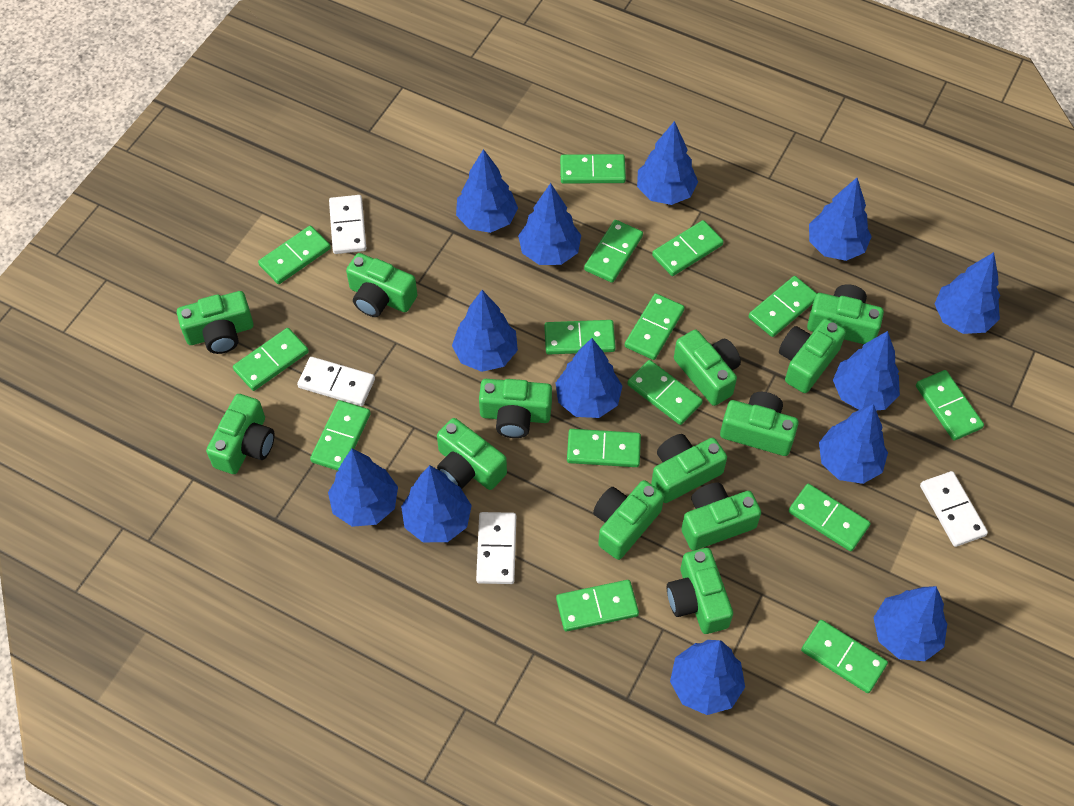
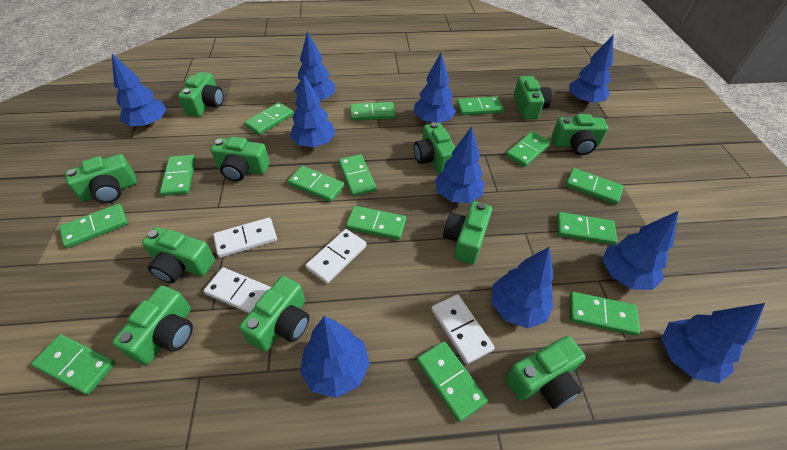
blue tree: [328,449,398,527] [401,465,472,542] [452,290,518,372] [456,149,518,233] [518,183,581,265] [555,338,622,418] [637,121,698,205] [670,640,745,715] [809,178,872,261] [819,404,888,484] [833,331,900,410] [873,586,947,661] [935,252,1000,334] = 13 -> [112,54,166,127] [290,73,335,147] [295,31,335,102] [300,316,370,398] [414,53,456,123] [435,126,485,203] [492,247,554,328] [569,35,613,104] [603,211,678,290] [662,303,765,383] = 10
green camera: [177,291,254,354] [206,394,275,474] [346,253,417,317] [437,418,507,490] [479,379,552,438] [593,480,664,560] [651,434,727,503] [667,548,733,634] [674,330,741,406] [681,483,761,551] [720,392,799,456] [779,318,846,393] [807,285,884,344] = 13 -> [65,154,137,203] [112,286,193,365] [142,227,215,283] [178,72,224,117] [211,137,270,182] [239,276,309,352] [414,122,456,174] [443,201,492,264] [505,336,586,409] [514,76,552,119] [552,114,608,155] = 11
green domino: [233,328,309,391] [258,226,331,284] [310,400,371,471] [544,320,616,355] [556,580,639,631] [560,154,626,184] [567,429,641,467] [584,220,643,283] [625,293,685,360] [627,360,703,425] [652,220,724,276] [749,276,817,337] [789,484,871,551] [801,620,888,693] [916,370,984,441] = 15 -> [31,334,115,395] [59,204,128,248] [160,155,196,196] [244,102,294,135] [288,166,344,202] [339,154,377,197] [346,206,406,240] [350,102,395,121] [417,341,488,422] [457,97,504,115] [506,131,551,167] [557,212,617,245] [566,168,624,205] [569,292,640,336] = 14

